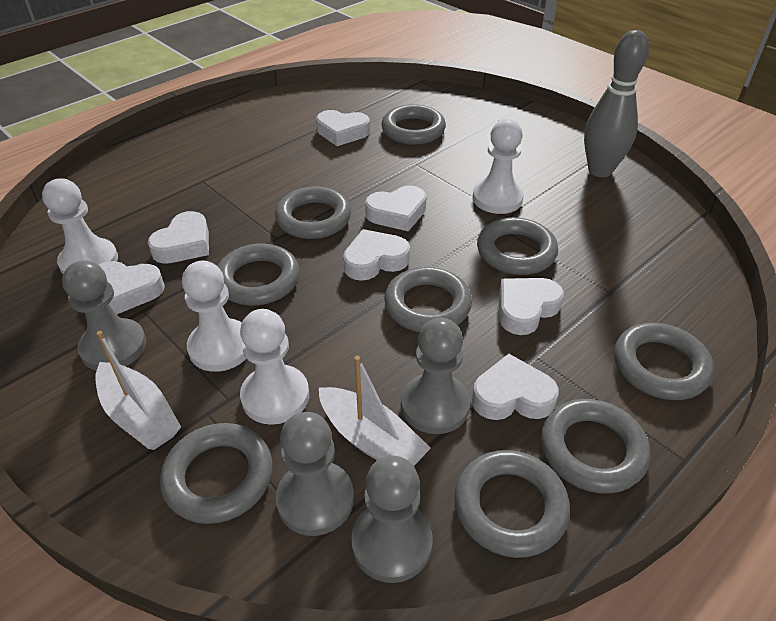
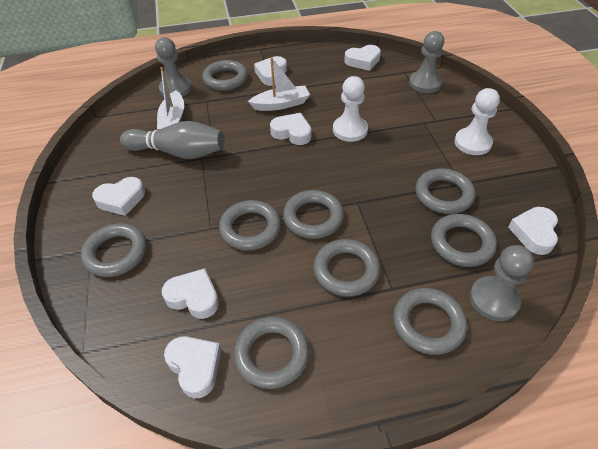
grey pawn: [62,260,146,371] [276,412,354,536] [351,456,433,583] [401,318,470,434] = 4 -> [155,37,192,97] [409,31,444,93] [470,245,534,321] = 3
white pawn: [42,178,118,274] [182,261,246,372] [240,309,309,425] [473,119,524,214] = 4 -> [333,76,368,142] [454,88,500,155] = 2

